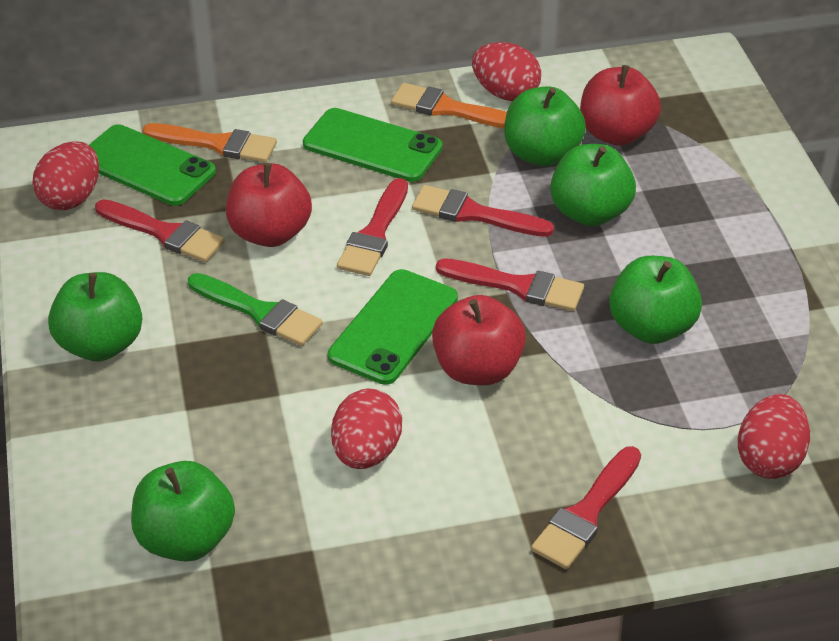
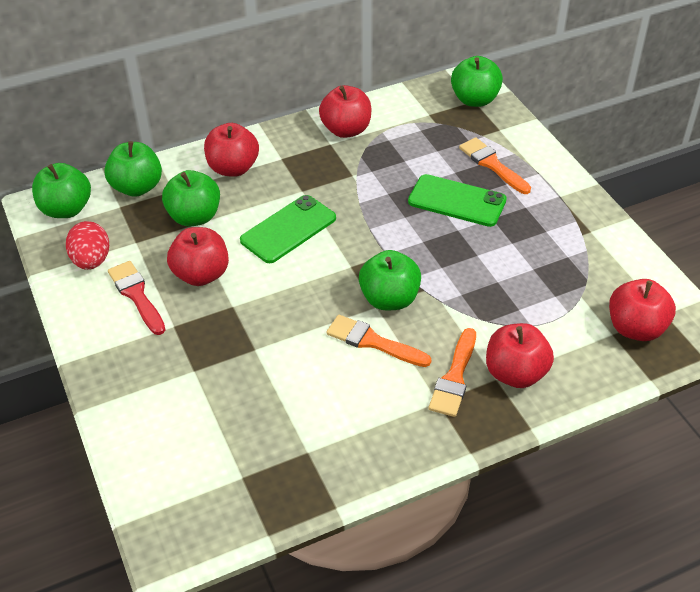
green brush: [188,273,323,346] = 1 -> none = 0
green phone: [89,124,216,206] [303,108,443,182] [328,269,458,385] = 3 -> [240,195,336,263] [408,174,507,227] = 2
orange brush: [143,123,277,162] [391,83,507,128] = 2 -> [326,315,432,367] [429,328,476,417] [459,137,531,194] = 3
red apple: [226,163,312,247] [432,295,526,385] [580,65,661,146] = 3 -> [167,227,229,286] [204,123,259,177] [319,85,371,138] [486,323,554,388] [609,279,676,341] = 5
red brush: [95,199,225,262] [337,178,408,276] [412,185,554,237] [436,258,584,311] [531,446,641,569] = 5 -> [108,261,166,335] = 1
red egg: [33,141,99,210] [331,389,402,469] [472,42,541,101] [738,394,810,479] = 4 -> [66,221,109,270] = 1

